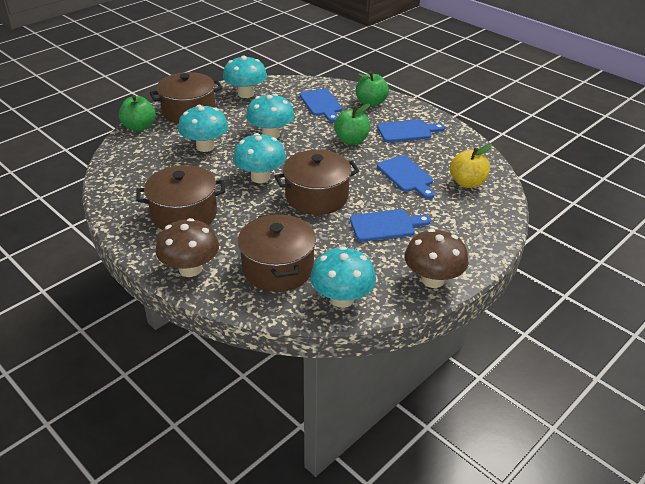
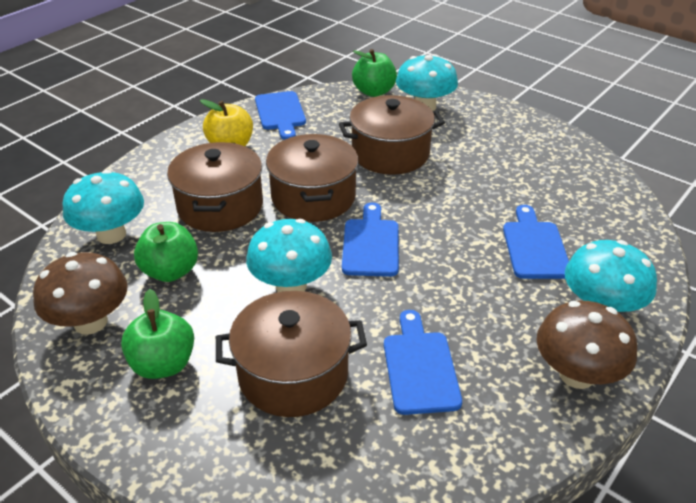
turquoise mushroom: [178,105,228,152] [223,55,267,98] [233,133,286,183] [246,94,294,139] [310,246,376,308] = 5 -> [63,170,144,244] [246,219,332,292] [396,54,458,111] [565,240,657,312] = 4

